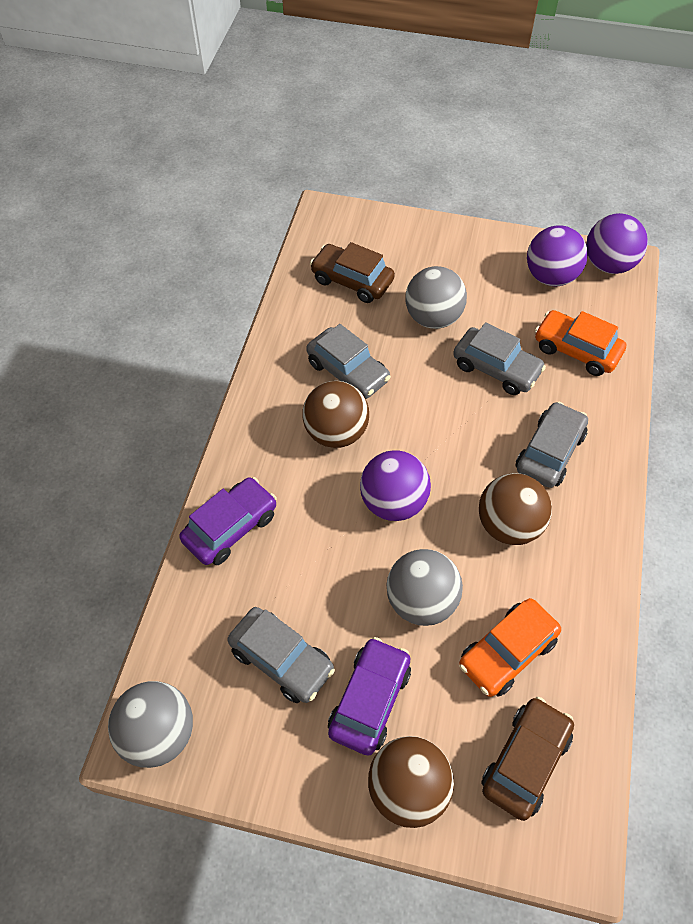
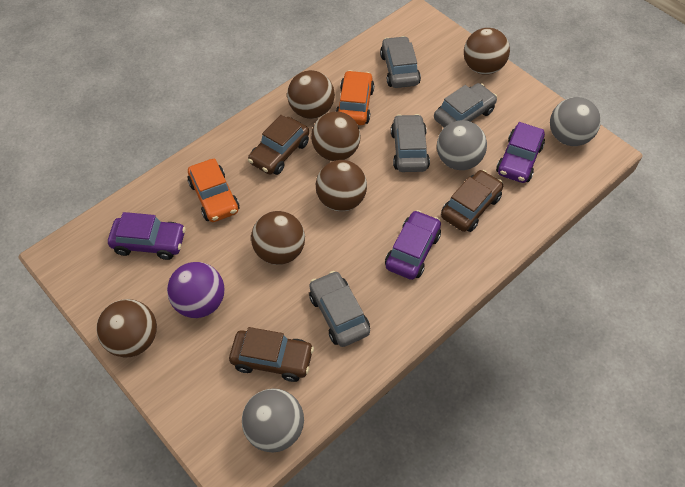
brown ball: [302,381,369,448] [368,736,454,828] [479,473,552,545] = 3 -> [96,299,157,358] [251,211,305,265] [287,70,335,119] [311,111,361,161] [316,160,367,211] [464,28,510,75] = 6
brown car: [310,242,395,303] [481,697,574,821] = 2 -> [229,327,314,382] [248,115,309,175] [441,170,503,232] = 3
purple ball: [360,450,431,521] [527,225,588,286] [586,213,648,274] = 3 -> [167,262,224,318] = 1
purple car: [179,477,277,565] [328,637,411,755] = 2 -> [108,212,186,260] [385,210,441,280] [496,122,545,183] = 3

